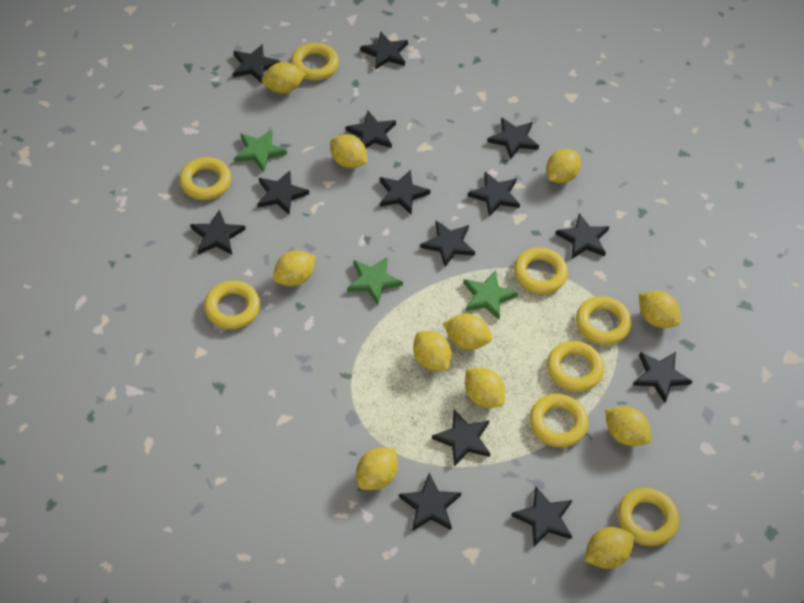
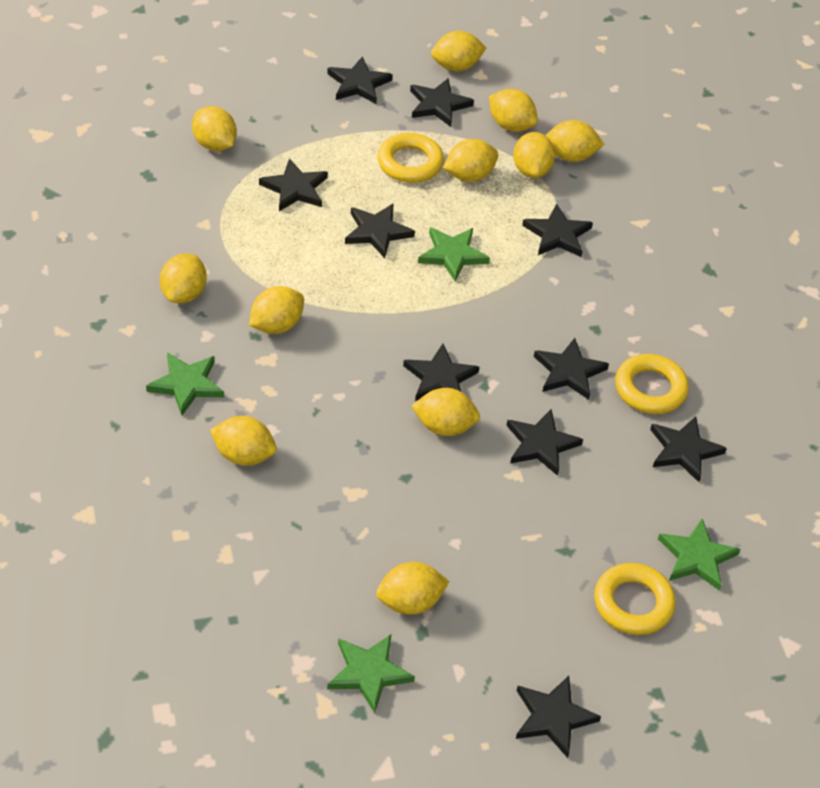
black star: [190,210,246,255] [233,44,280,83] [257,170,309,215] [346,111,396,148] [360,32,408,70] [380,170,430,215] [399,473,461,531] [421,221,475,267] [432,410,490,466] [468,172,520,217] [487,117,539,160] [511,487,572,547] [556,213,609,259] [633,352,692,403] = 14 -> [259,158,328,211] [327,56,393,104] [345,203,415,258] [403,344,479,401] [410,78,474,127] [506,409,583,476] [516,676,601,758] [522,203,593,257] [534,338,609,400] [650,416,727,482] = 10
green star: [235,130,287,172] [347,257,403,305] [463,270,518,320] = 3 -> [146,353,224,415] [327,634,415,713] [418,227,490,282] [658,519,740,591] = 4
yellow ring: [179,157,231,200] [204,281,260,329] [291,43,339,80] [514,247,568,294] [530,394,588,447] [547,341,604,392] [576,296,632,345] [617,488,679,546] = 8 -> [377,133,444,183] [594,563,676,635] [615,354,689,414] = 3

